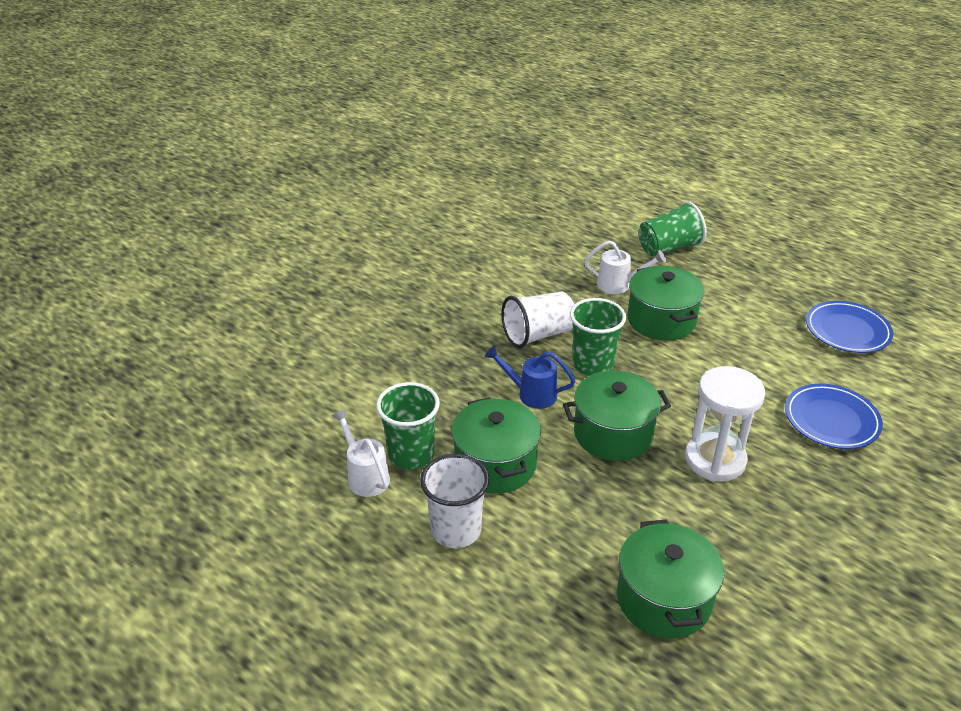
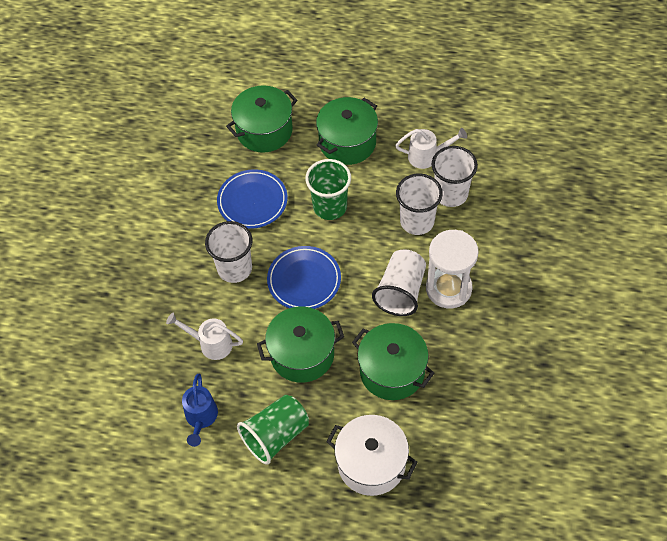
green cup: [376,382,440,469] [570,298,626,376] [639,201,707,257] = 3 -> [237,395,309,465] [305,159,351,220] = 2
white cup: [420,454,489,548] [501,291,574,348] = 2 -> [205,221,252,283] [372,250,426,316] [396,173,443,235] [432,146,478,207] = 4
white pot: none = 0 -> [327,415,417,496] = 1

